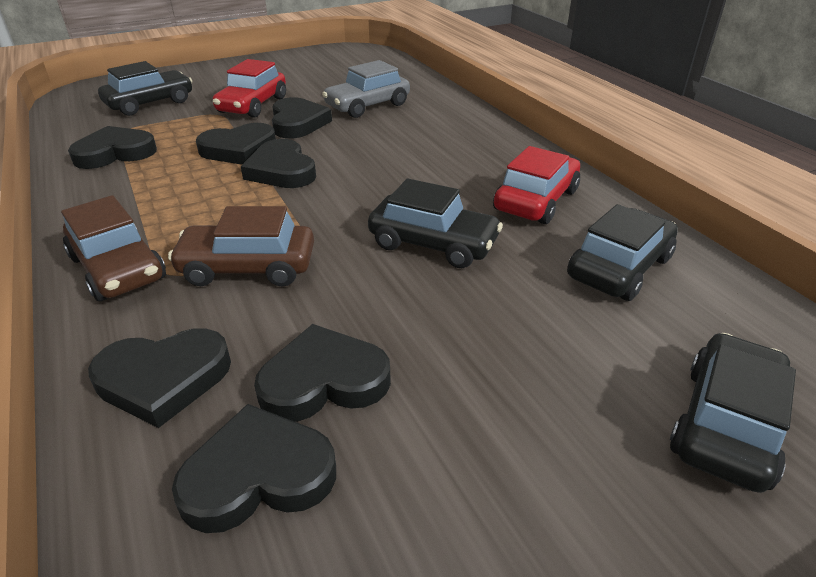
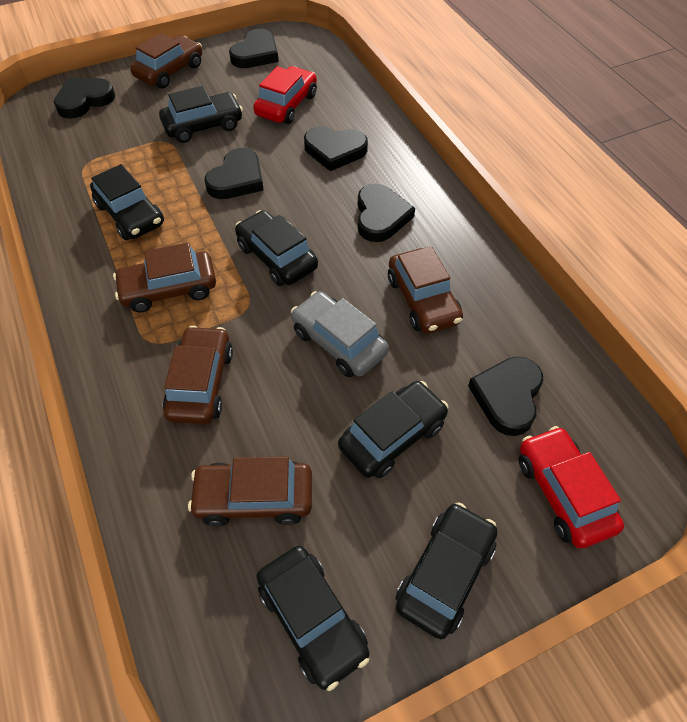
black car: [98,61,192,116] [368,178,503,268] [567,204,678,301] [670,333,796,493] = 4 -> [90,164,164,240] [159,86,243,143] [235,210,318,286] [256,546,369,691] [338,381,449,478] [396,502,498,639] = 6
black heart: [68,126,157,169] [88,328,231,428] [172,404,336,533] [196,123,276,164] [241,139,316,188] [254,324,391,422] [272,97,332,138] = 7 -> [54,78,115,119] [205,148,264,199] [229,29,279,68] [304,126,368,171] [358,184,415,242] [468,357,543,436] = 6
brown car: [61,195,166,301] [168,206,314,287] = 2 -> [113,243,216,313] [130,33,202,89] [163,326,233,424] [188,456,312,527] [388,246,463,334] = 5

